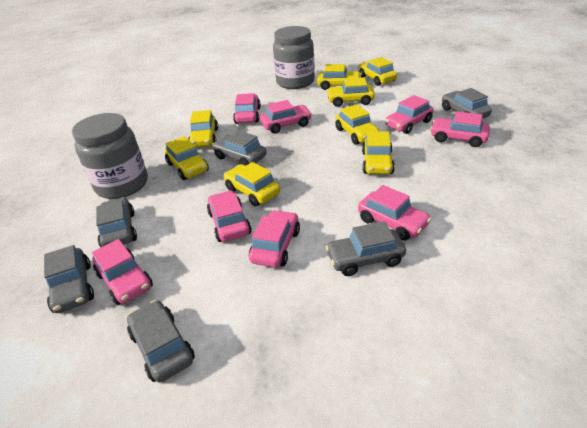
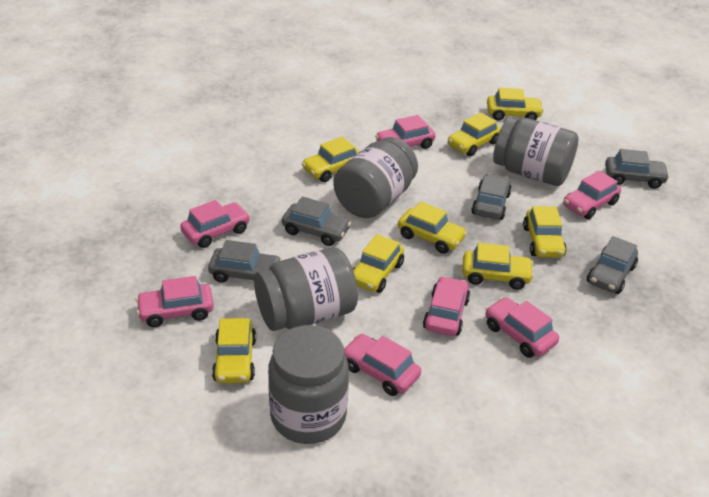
grey car: [44,245,94,313] [96,197,137,247] [127,300,195,383] [212,130,267,166] [325,221,406,276] [442,88,492,119] = 6 -> [208,240,282,283] [282,197,351,246] [471,173,512,220] [587,236,638,294] [605,149,670,189] = 5
grey jar: [72,113,148,199] [273,26,315,89] = 2 -> [254,248,358,331] [268,325,349,444] [333,137,418,218] [493,117,578,186] = 4
pink car: [92,239,153,305] [207,190,251,242] [233,93,261,124] [249,210,300,268] [260,100,312,134] [358,185,432,241] [385,95,433,134] [430,111,490,147] = 8 -> [136,276,214,327] [180,200,250,248] [344,334,421,396] [375,115,436,149] [423,276,470,336] [485,297,559,358] [563,170,621,219] = 7

